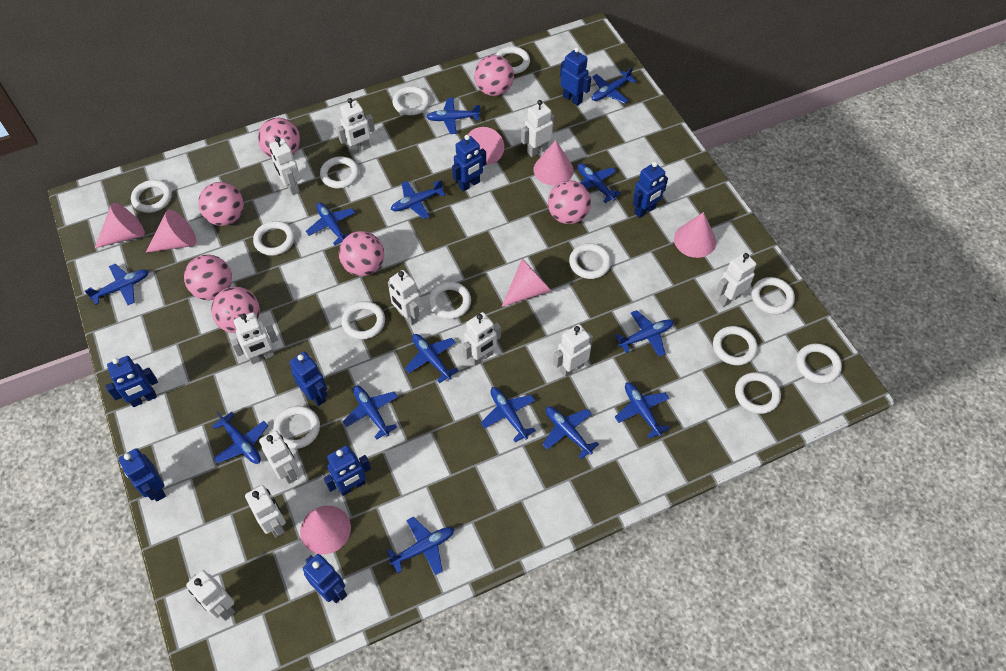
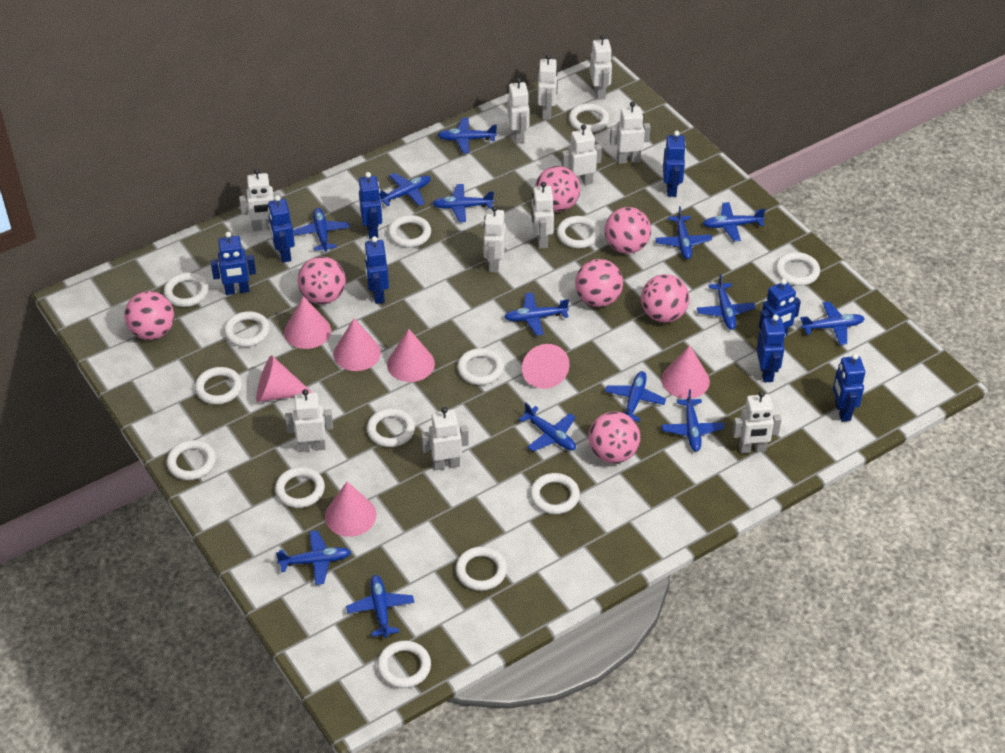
white ring: [131,180,172,213] [253,221,295,256] [273,406,320,449] [320,156,359,188] [342,301,385,340] [393,86,430,115] [428,282,471,319] [496,46,530,74] [569,243,611,279] [713,326,758,365] [735,372,781,414] [751,277,795,314] [796,343,842,384] = 13 -> [164,273,209,307] [167,440,216,480] [195,367,242,404] [224,311,270,347] [275,467,325,508] [367,408,415,447] [377,641,431,688] [388,215,431,247] [455,547,507,591] [457,348,504,385] [530,473,580,514] [557,216,600,248] [569,103,610,132] [775,252,820,286] = 14

